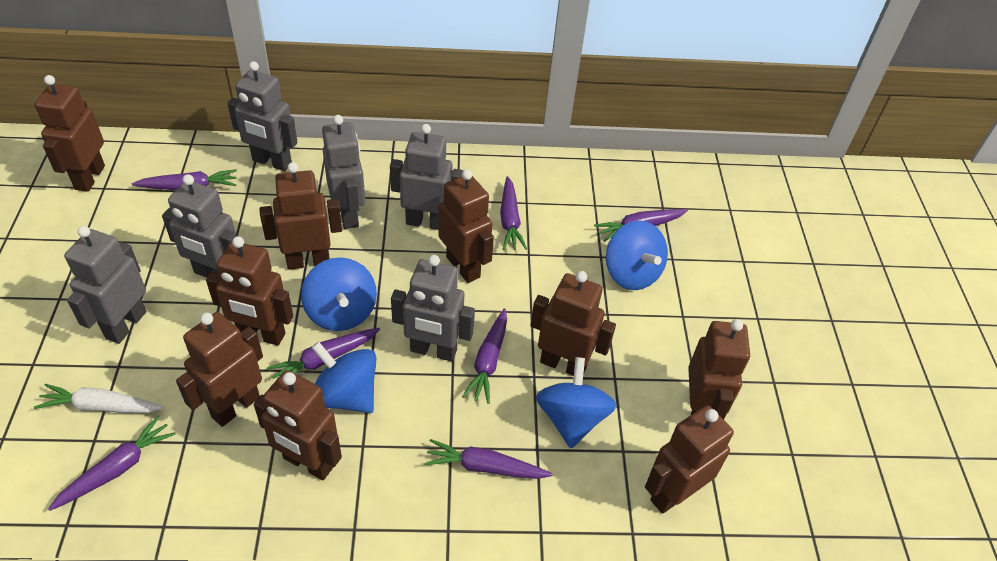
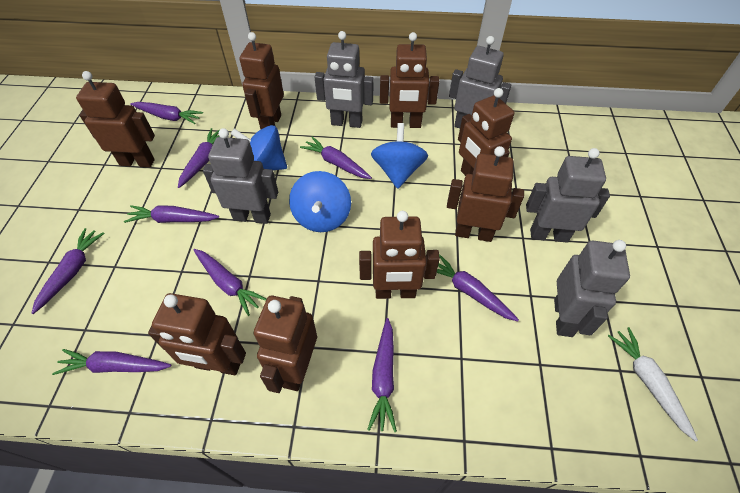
blue spinning top: [301,257,377,331] [311,342,376,413] [536,357,616,448] [606,221,668,290] = 4 -> [231,125,287,170] [289,171,351,232] [371,123,428,189] = 3
brown robot: [35,75,105,192] [176,312,263,427] [206,236,293,346] [254,370,342,480] [260,162,342,270] [438,169,494,283] [530,271,616,376] [645,405,734,514] [688,319,750,420] = 9 -> [76,71,155,168] [148,293,246,375] [240,32,284,129] [254,296,317,393] [359,211,440,299] [380,32,439,128] [447,146,524,242] [458,88,514,176] = 8
grey robot: [64,226,146,344] [162,174,237,278] [227,61,298,171] [322,115,365,229] [390,124,464,230] [391,255,475,362] = 6 -> [203,128,278,224] [315,31,373,128] [449,36,511,128] [526,148,610,242] [554,240,630,337] = 5
purple carrot: [48,416,176,511] [132,169,237,190] [267,328,380,379] [424,439,553,479] [462,308,507,404] [500,176,527,250] [594,209,688,242] = 7 -> [32,228,104,314] [52,349,172,375] [124,205,219,223] [130,102,203,124] [178,128,220,188] [194,249,267,316] [300,137,372,179] [367,318,397,432] [437,254,519,322] = 9

